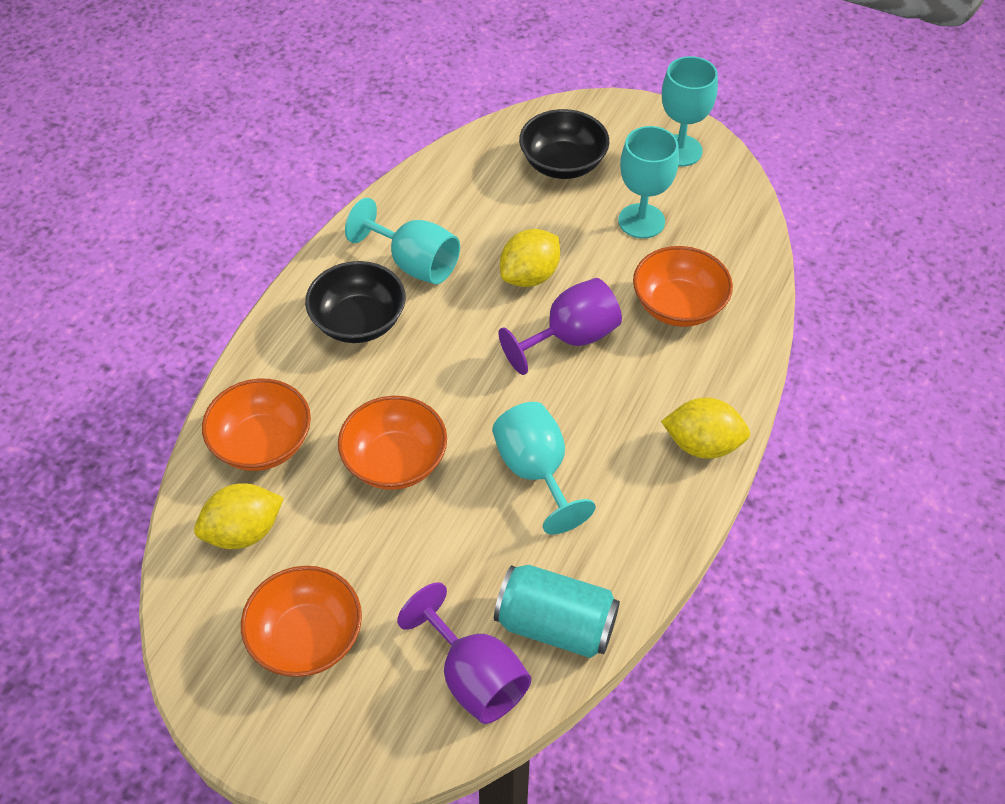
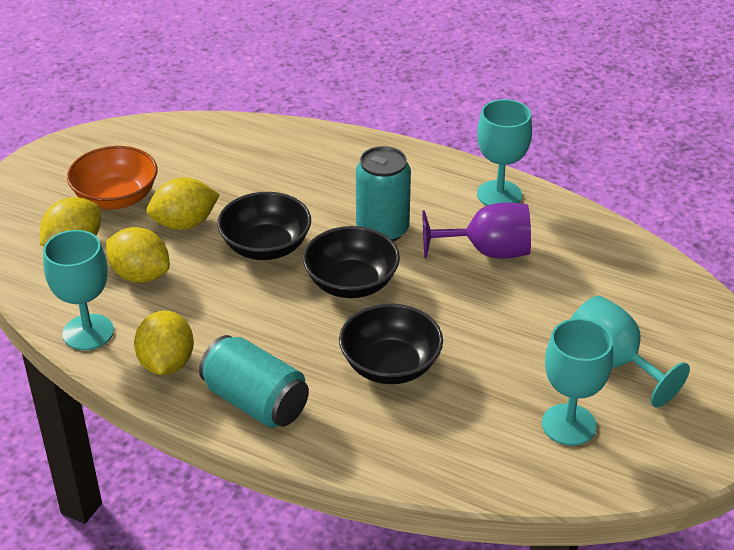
black bowl: [305,261,406,343] [519,109,609,179] = 2 -> [217,192,311,260] [303,226,400,298] [339,304,443,384] = 3
orange bowl: [202,378,311,471] [241,566,362,677] [338,396,447,490] [633,246,733,327] = 4 -> [67,146,158,210] = 1
purple goblet: [397,582,531,724] [498,278,622,375] = 2 -> [422,202,531,259] = 1
turquoise can: [494,565,620,658] = 1 -> [199,335,309,428] [356,146,411,242] = 2
yellow lemon: [194,483,284,549] [500,229,560,287] [661,397,750,459] = 3 -> [40,197,101,247] [106,227,170,283] [134,311,194,375] [147,177,220,230] = 4

